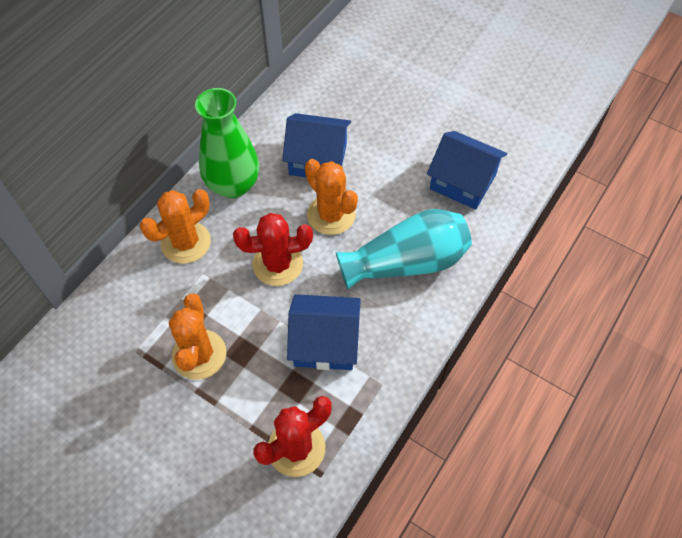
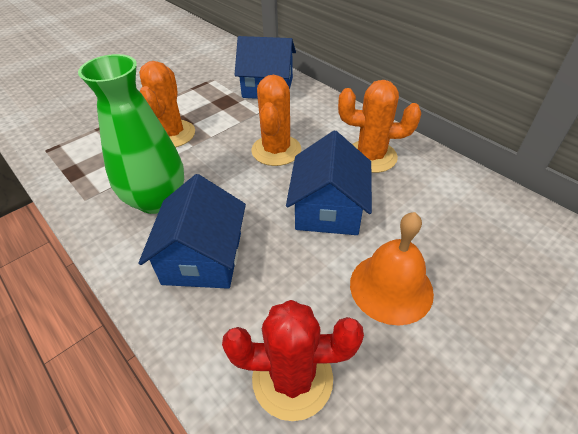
orange bell: none = 0 -> [350,212,434,325] = 1
red cactus: [233,213,313,286] [253,396,331,477] = 2 -> [222,300,364,421] = 1
turquoise vase: [336,209,472,289] = 1 -> none = 0

